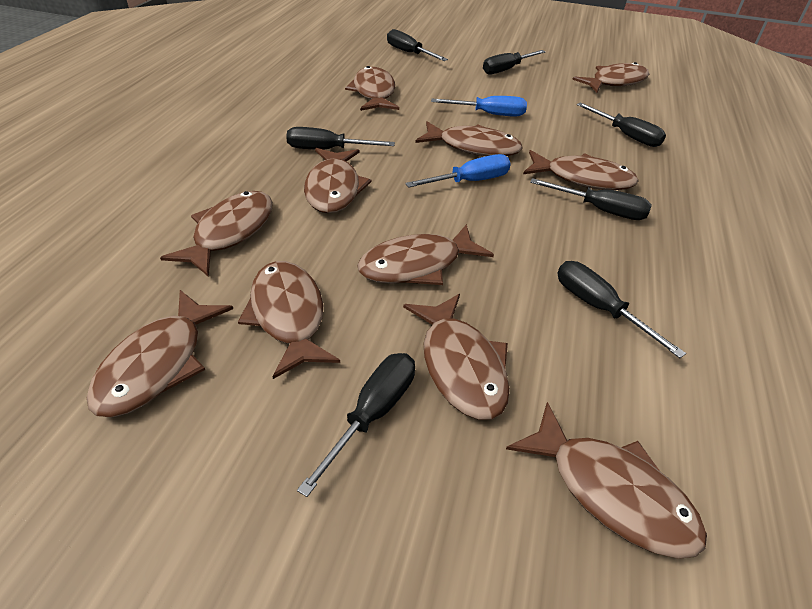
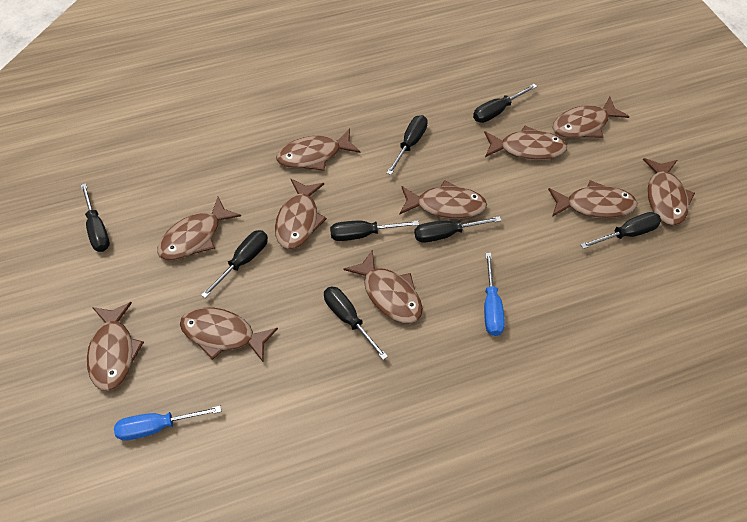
black screwdriver: [286,127,395,149] [297,353,415,497] [387,29,448,61] [483,50,546,75] [530,178,652,220] [557,261,686,358] [577,103,666,147] = 7 -> [80,183,110,252] [201,230,268,298] [324,287,388,360] [330,220,419,241] [387,115,428,175] [414,216,502,243] [473,84,537,123] [581,212,661,249] = 8

